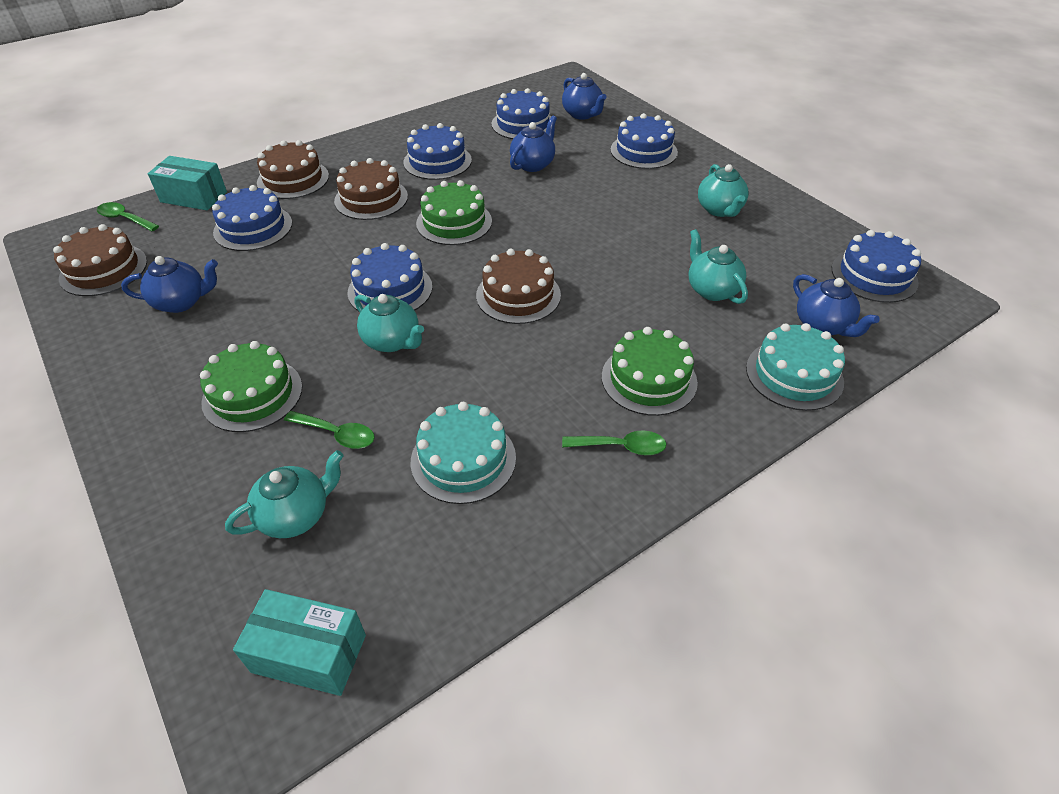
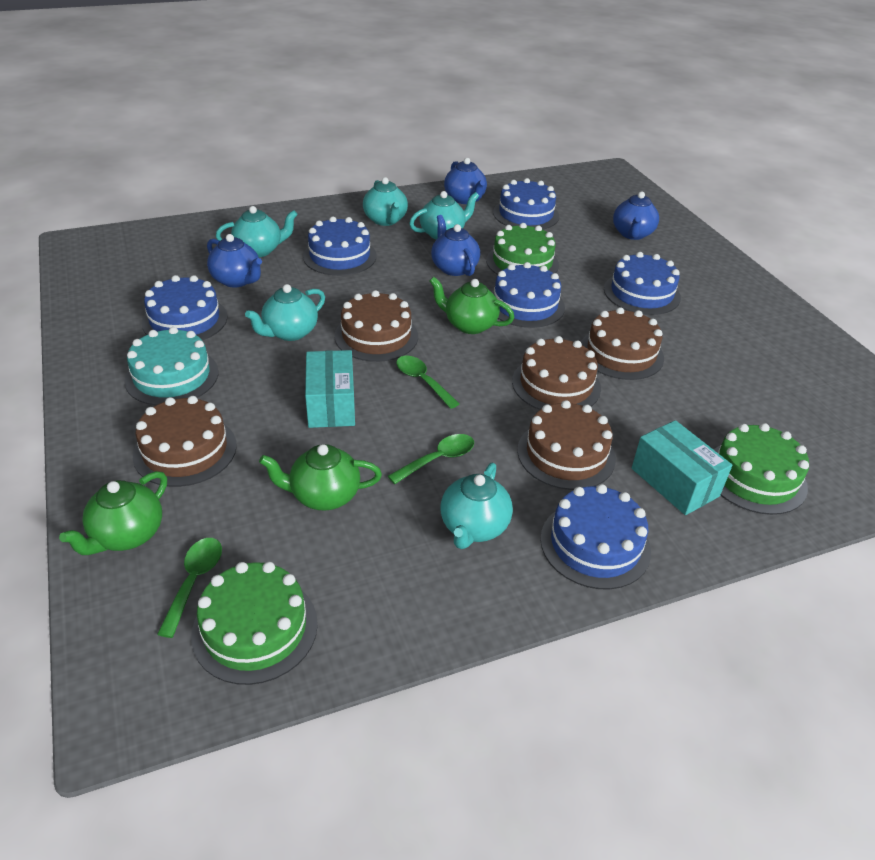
brown cake: [53,224,147,296] [257,140,329,199] [334,158,408,220] [476,249,561,324] = 4 -> [133,396,237,487] [334,290,418,362] [512,336,601,410] [517,400,616,490] [581,307,664,380] = 5
green teapot: none = 0 -> [59,471,167,555] [259,444,382,511] [430,277,514,334] = 3
turquoise cake: [411,402,516,504] [746,323,845,411] = 2 -> [124,327,219,406] = 1
turquoise teapot: [225,450,344,538] [354,294,424,352] [688,229,748,304] [698,164,749,217] = 4 -> [216,206,298,257] [245,284,325,341] [363,177,408,226] [409,191,479,240] [441,463,513,549] = 5

